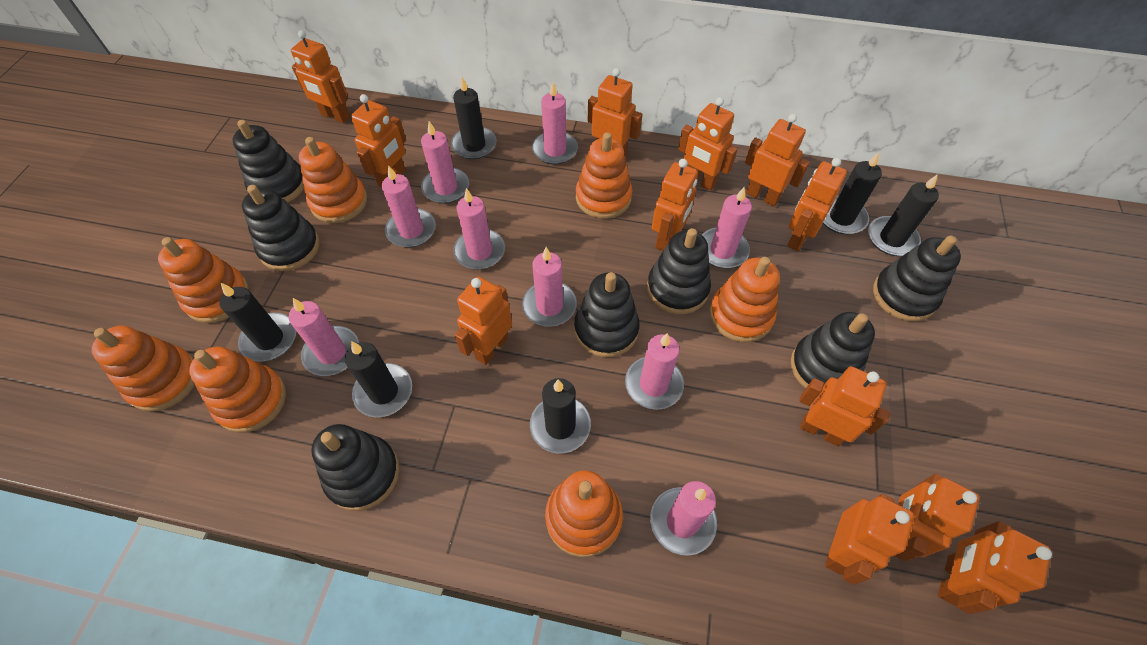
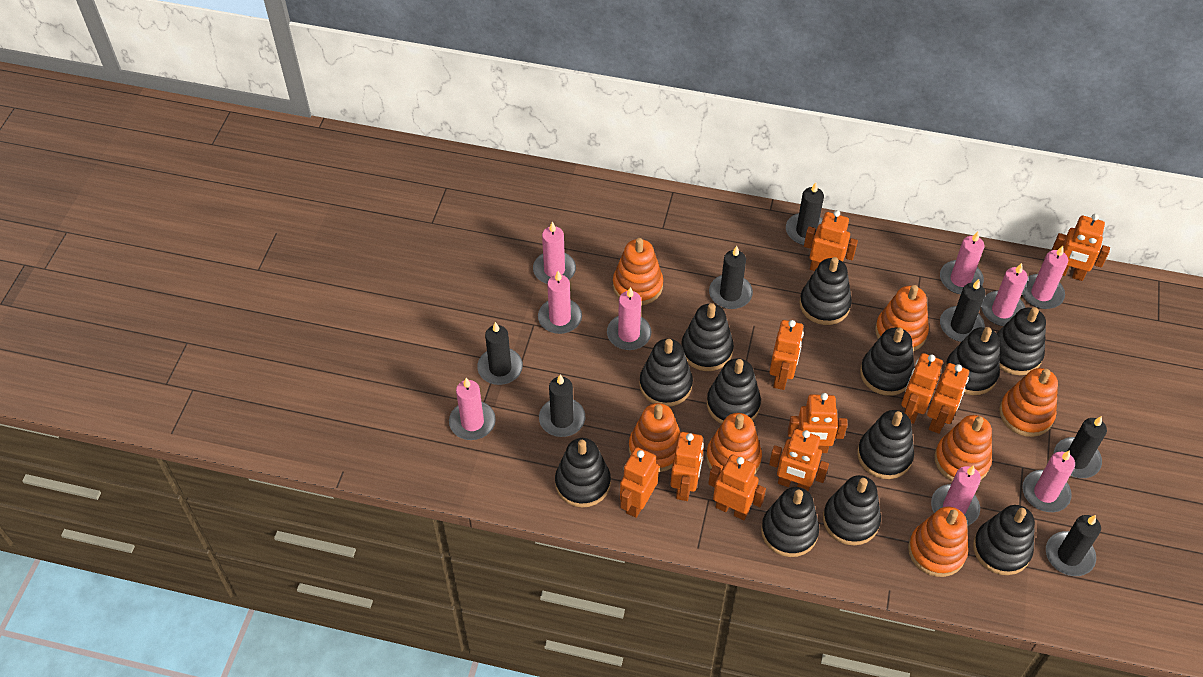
black candle: [219,283,296,362] [345,341,412,417] [451,77,497,160] [530,378,591,453] [823,152,882,234] [868,174,939,256] = 6 -> [477,322,523,385] [539,374,585,437] [709,246,753,309] [786,182,824,245] [940,279,986,342] [1046,515,1101,576] [1054,416,1107,478] = 7
black stacking toy: [233,120,304,202] [242,185,319,271] [311,424,399,511] [574,272,639,357] [647,228,711,314] [791,312,875,389] [873,236,961,321] = 7 -> [555,438,611,507] [639,339,693,407] [682,303,734,371] [707,358,761,424] [761,487,819,557] [799,257,852,325] [823,475,881,545] [857,410,914,479] [860,327,915,396] [945,327,1000,395] [973,505,1035,575] [996,307,1046,375] = 12
orange robot: [291,30,350,123] [351,94,406,187] [455,276,512,365] [588,68,643,156] [652,159,698,251] [678,97,738,191] [745,114,810,207] [787,158,847,251] [799,366,890,446] [825,494,914,585] [894,474,980,562] [938,521,1052,614] = 12 -> [620,447,659,518] [671,432,704,501] [708,455,766,520] [769,429,829,492] [770,320,804,390] [788,393,847,453] [804,210,858,271] [901,353,943,424] [927,363,969,434] [1052,214,1110,281] = 10

